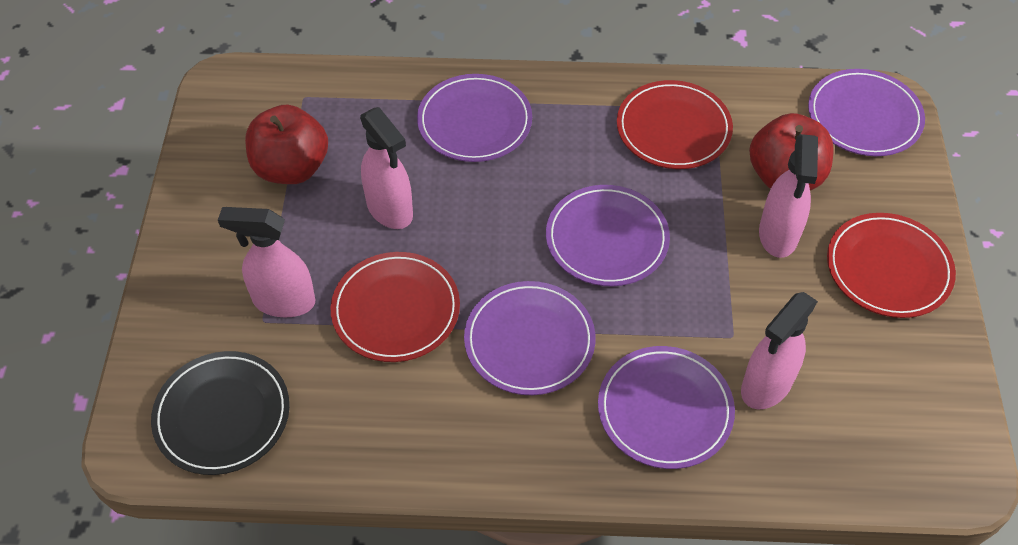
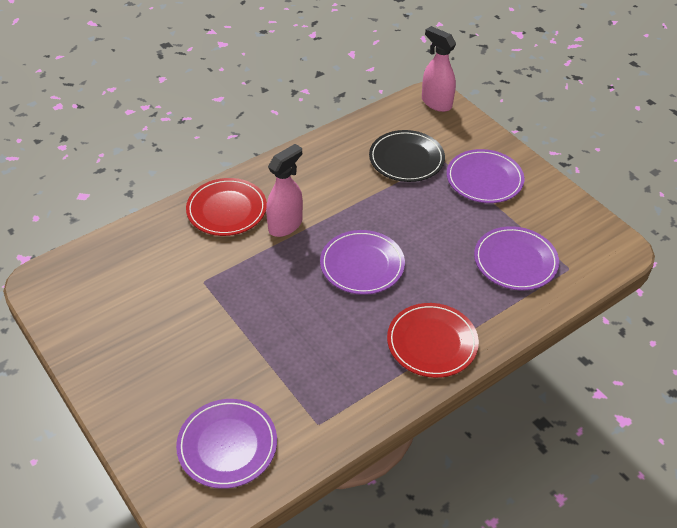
pink spray bottle: [218,207,315,317] [360,107,413,229] [741,292,818,409] [759,134,818,258] = 4 -> [266,144,303,237] [422,26,456,112] = 2
purple plate: [417,74,532,162] [464,281,596,395] [546,185,670,286] [598,346,735,469] [808,69,925,156] = 5 -> [176,399,277,489] [320,230,405,295] [447,149,524,203] [474,226,559,290] = 4
red apple: [245,105,328,184] [749,113,834,190] = 2 -> none = 0
red plate: [331,252,460,362] [617,80,733,169] [827,213,956,318] = 3 -> [186,178,267,236] [387,303,479,378] = 2

